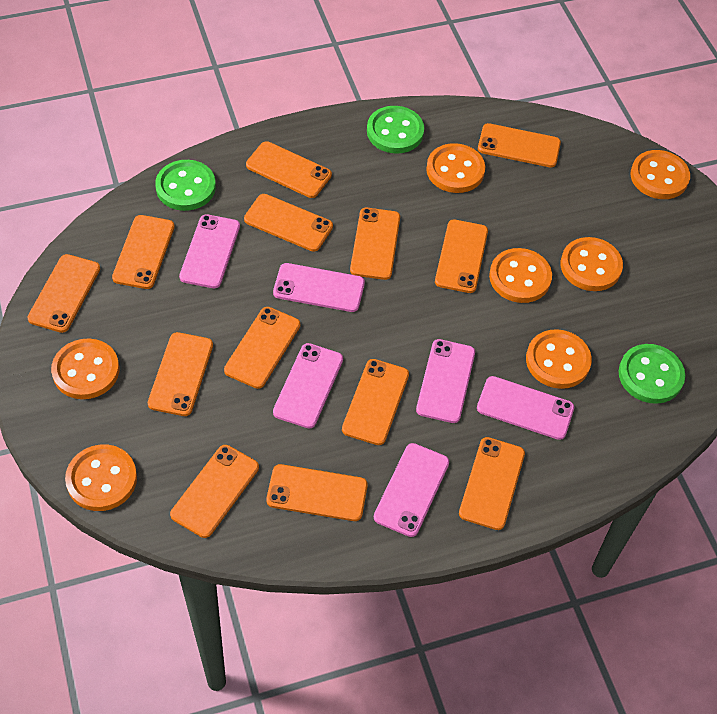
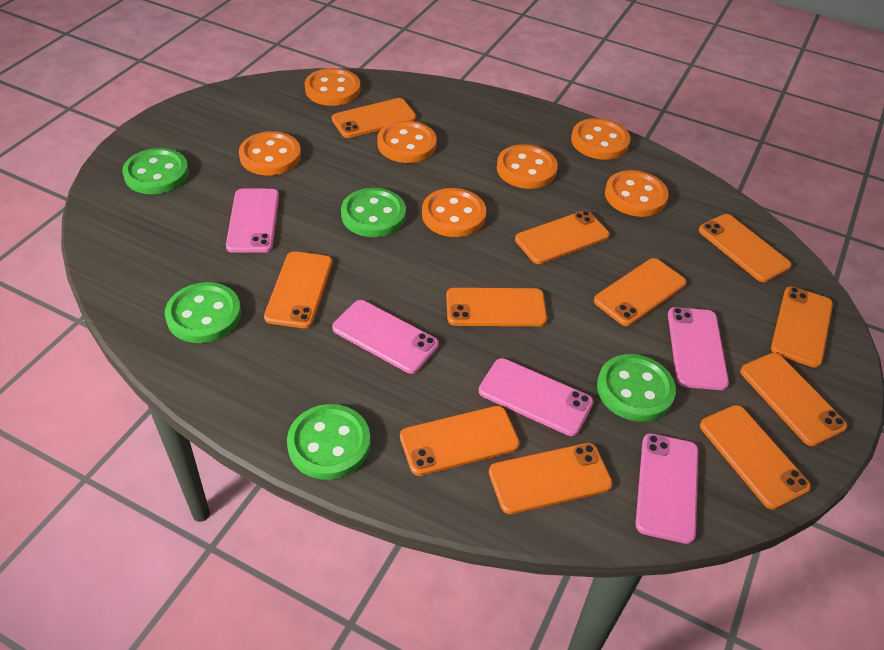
green button: [155,160,216,211] [367,106,424,154] [618,344,685,404] = 3 -> [122,148,189,194] [165,282,241,343] [287,404,371,480] [341,188,406,237] [597,354,676,422] = 5
orange phone: [27,254,100,333] [112,215,175,289] [148,332,213,416] [170,445,259,538] [224,307,300,389] [244,194,333,252] [246,141,332,198] [266,464,368,521] [342,359,409,445] [350,208,400,280] [435,219,488,293] [459,437,525,530] [478,123,561,167] = 13 -> [264,251,332,328] [332,98,416,138] [400,406,520,476] [446,288,547,326] [489,443,613,514] [515,211,610,264] [594,258,687,326] [699,214,792,282] [700,405,811,510] [740,353,847,446] [771,287,833,368] = 11
pink phone: [179,214,240,288] [273,263,365,312] [273,343,343,429] [374,443,449,537] [416,339,475,423] [477,376,574,440] = 6 -> [226,189,279,253] [332,300,439,374] [479,358,593,436] [636,433,698,544] [668,307,729,390] = 5

